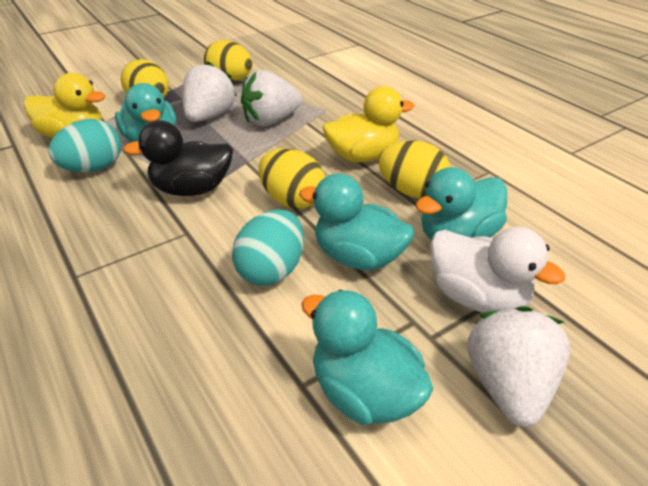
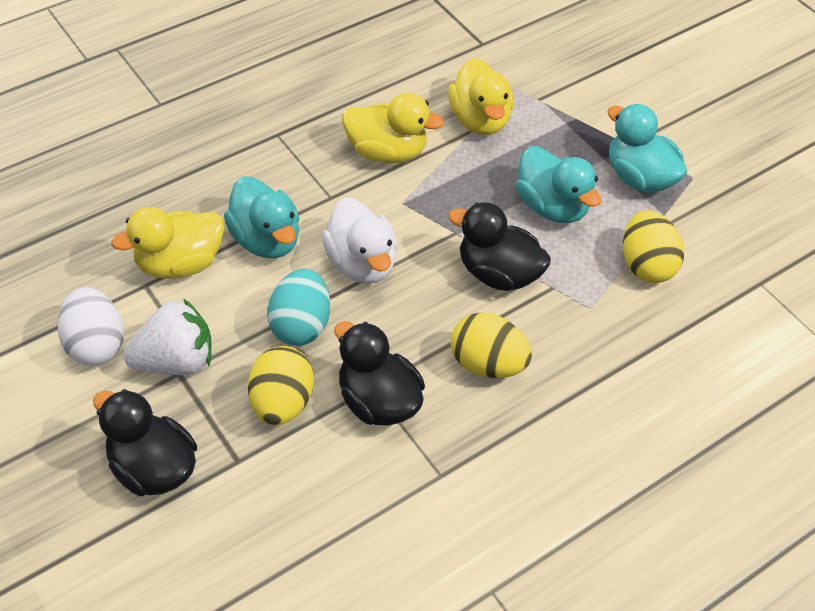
black duck: [123,120,233,196] = 1 -> [93,389,197,496] [335,321,425,426] [448,202,551,291] = 3
turquoise duck: [115,83,176,142] [299,174,414,270] [301,290,433,425] [415,167,507,240] = 4 -> [224,177,299,259] [516,146,601,223] [607,104,687,193] = 3
turquoise egg: [48,119,121,172] [232,209,304,286] = 2 -> [267,269,330,346] = 1
white egg: none = 0 -> [58,287,124,366] = 1
white strawberry: [182,61,237,122] [241,70,302,126] [468,306,570,427] = 3 -> [123,298,211,375] = 1
yellow duck: [24,73,106,138] [323,86,414,162] = 2 -> [111,207,224,279] [342,93,444,163] [448,58,513,135] = 3
yellow egg: [121,59,169,98] [204,40,252,82] [259,148,325,209] [378,140,450,198] = 4 -> [248,346,314,425] [451,312,532,378] [623,210,684,283] = 3

